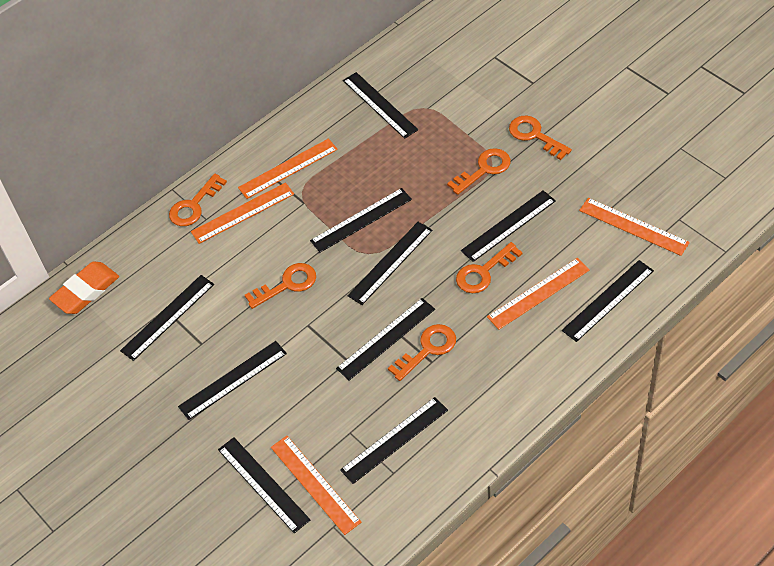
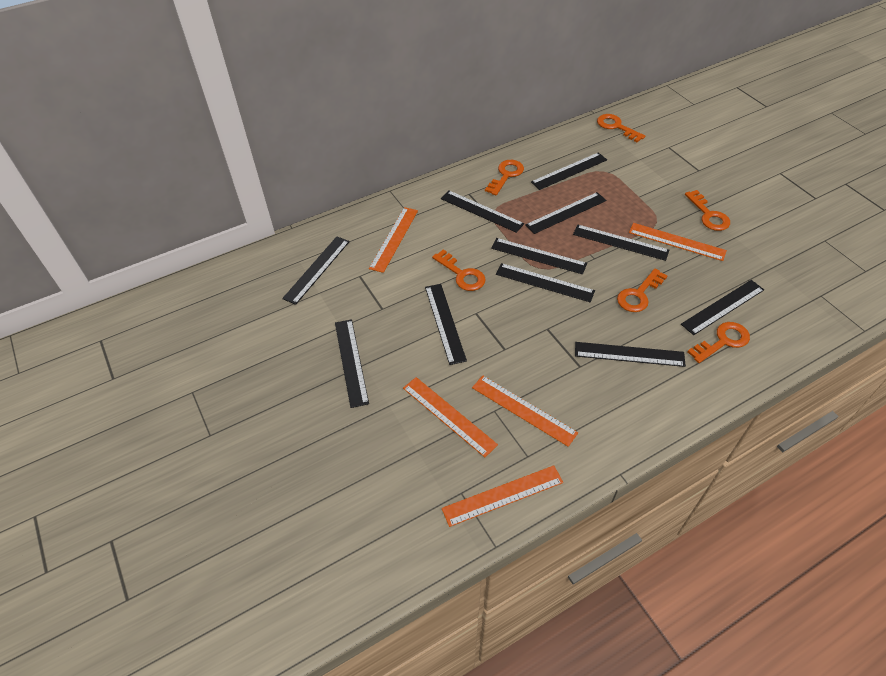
black ruler: [120,275,214,361] [178,341,287,420] [218,437,310,533] [310,188,412,253] [336,298,435,381] [340,397,448,484] [343,72,418,139] [347,222,432,305] [461,190,556,262] [562,260,654,342] = 10 -> [282,236,350,305] [335,319,369,408] [425,284,467,365] [441,191,524,233] [491,238,587,274] [496,263,595,302] [525,192,606,234] [531,152,607,190] [573,225,669,261] [575,342,686,367] [681,280,764,335] = 11
orange eraser: [49,262,119,314] = 1 -> none = 0

